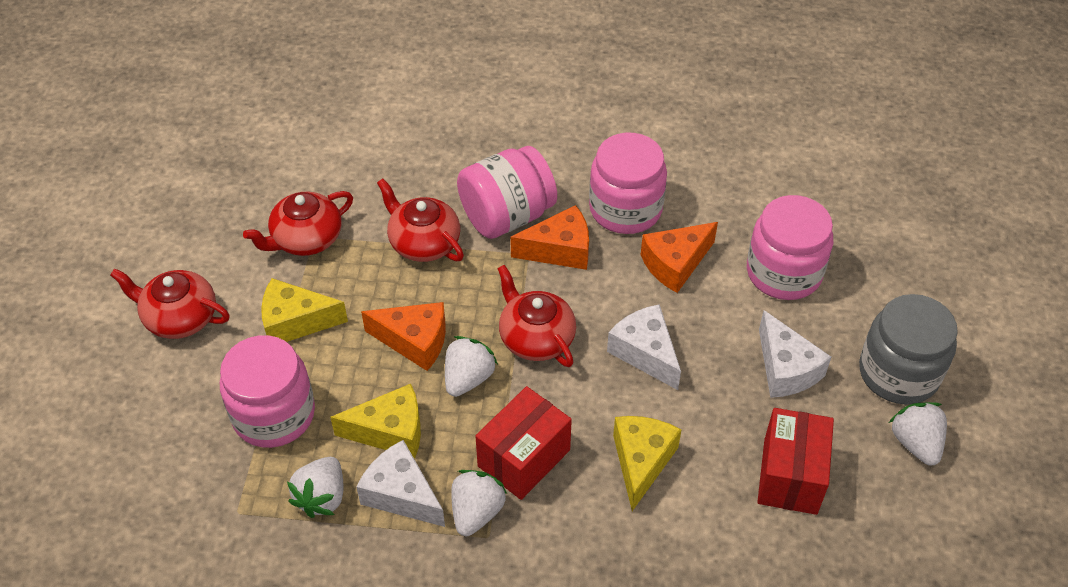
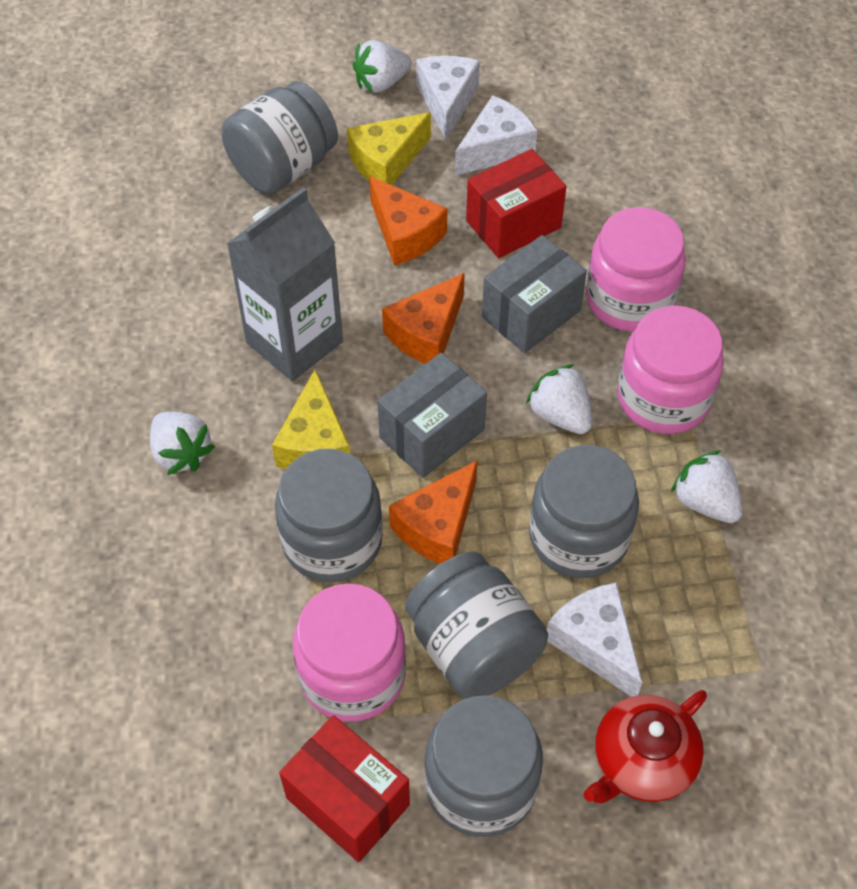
grey box: none = 0 -> [377,353,487,478] [482,235,587,353] = 2
grey carton: none = 0 -> [226,187,343,381] = 1
grey jar: [859,294,958,405] = 1 -> [221,81,338,194] [275,449,383,582] [405,552,548,699] [425,695,543,837] [529,445,639,578] = 5
pink jar: [220,335,315,448] [457,146,557,239] [589,133,667,234] [747,195,833,300] = 4 -> [293,583,406,722] [586,207,686,332] [617,306,724,434] = 3
red teapot: [110,268,230,339] [243,191,353,256] [377,178,464,262] [497,265,576,367] = 4 -> [584,690,707,804] = 1
yellow cheese: [261,278,348,342] [330,384,421,458] [613,416,682,511] = 3 -> [272,369,350,469] [347,112,431,185] = 2

